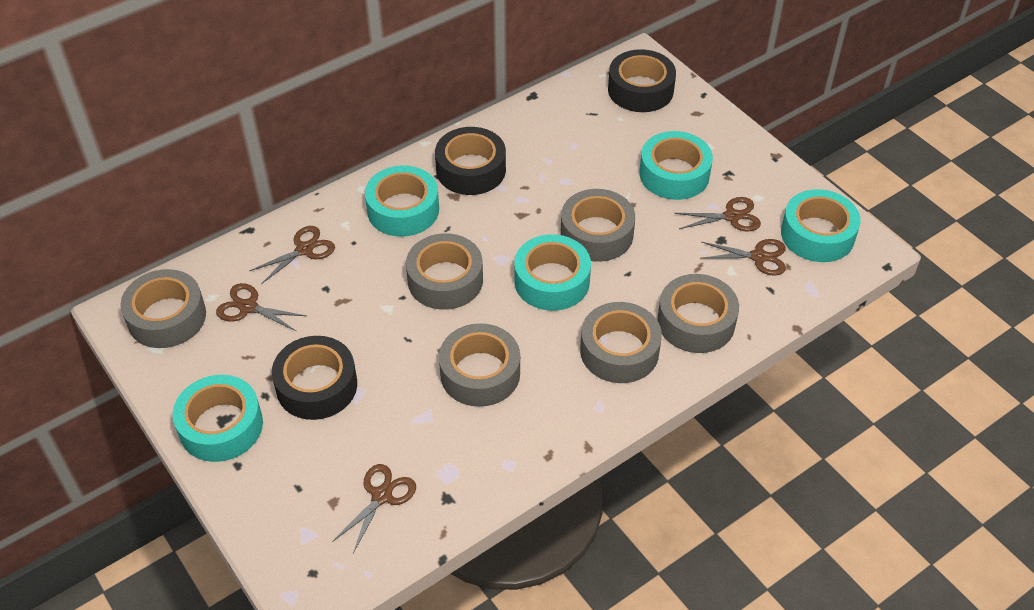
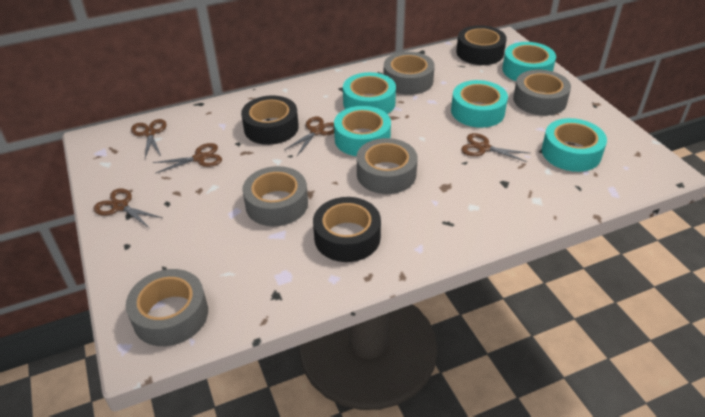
grey tape: [120,269,206,348] [406,233,483,310] [439,323,520,407] [560,189,635,262] [580,302,662,383] [657,274,739,353] = 6 -> [126,269,208,346] [242,166,308,226] [357,138,418,194] [384,52,435,95] [513,70,571,116] = 5

